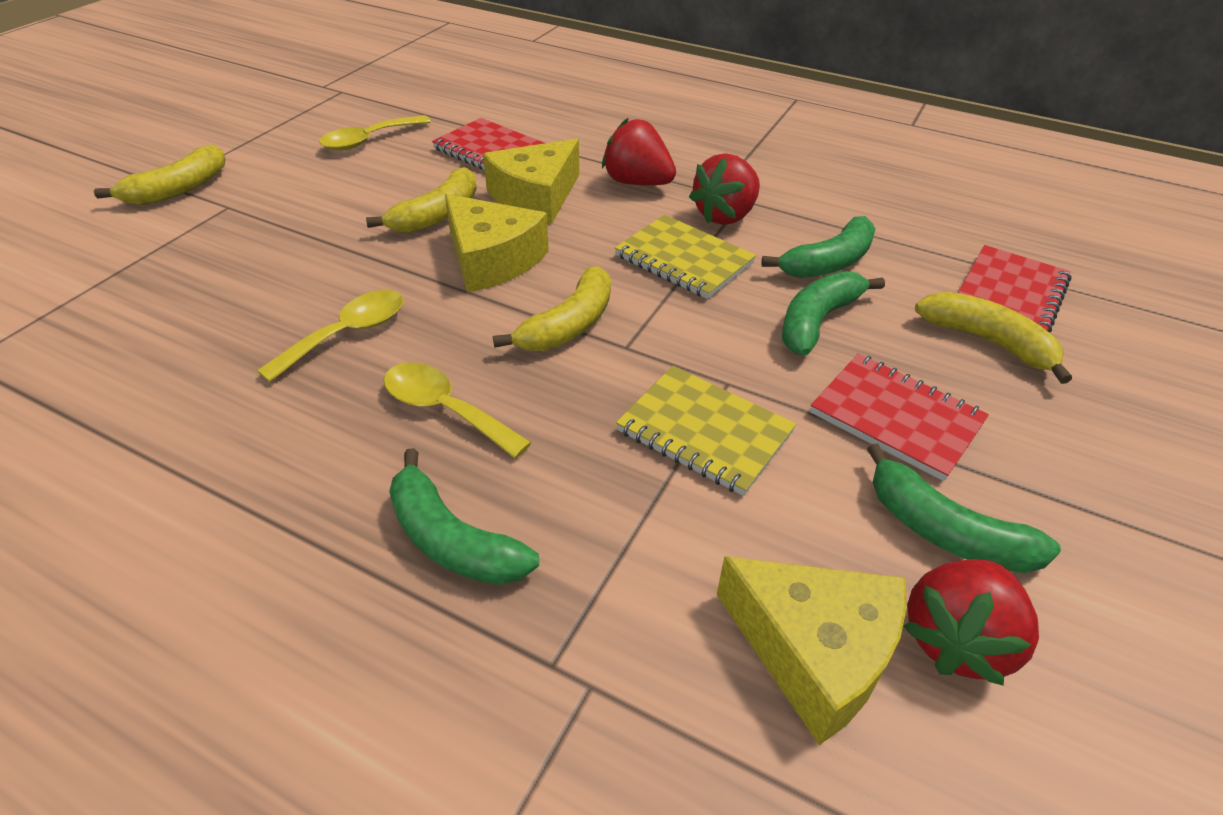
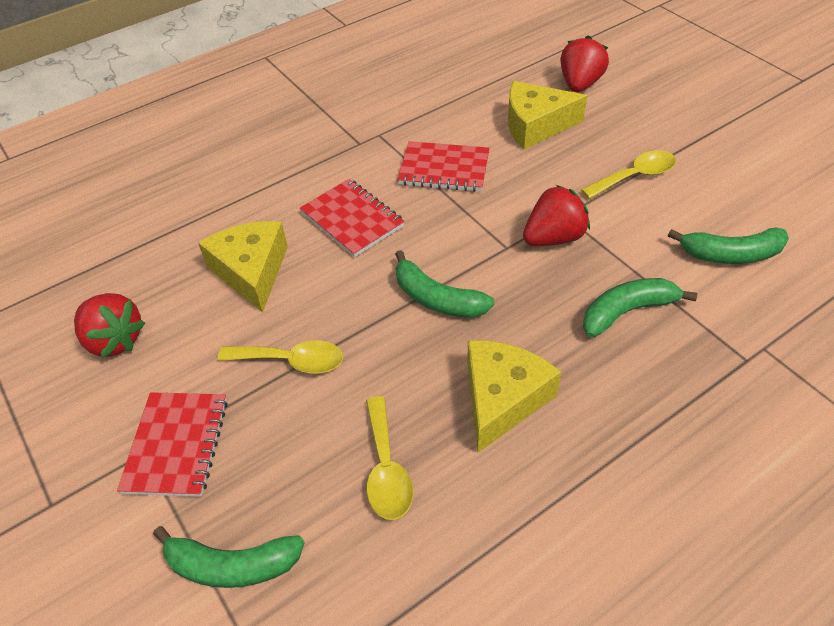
yellow banana: [94,144,225,205] [366,167,477,233] [493,266,611,351] [915,292,1072,384] = 4 -> none = 0
yellow notebook: [615,215,756,299] [616,366,796,496] = 2 -> none = 0

